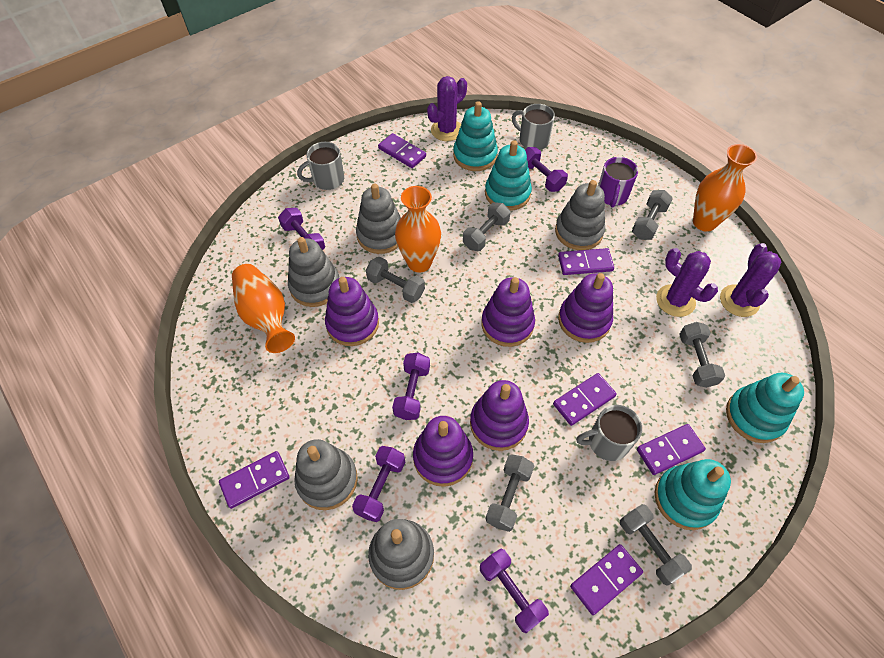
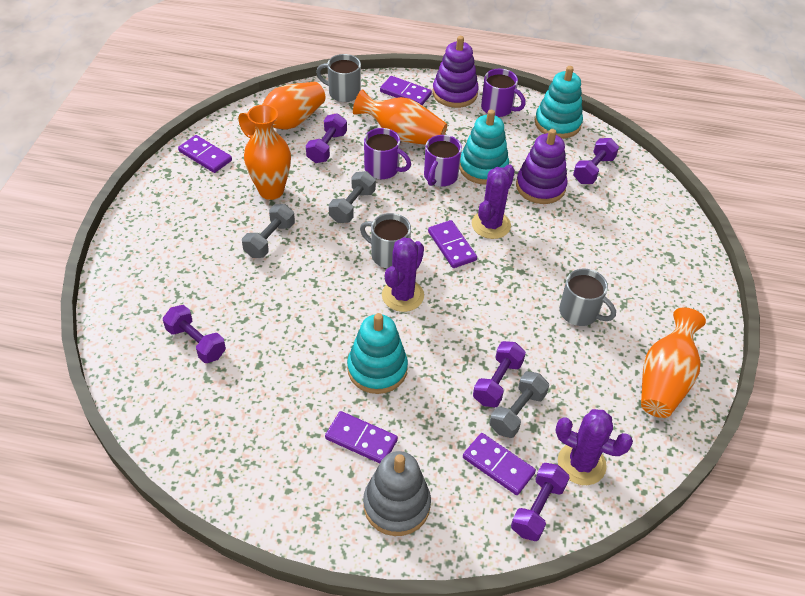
grey dumbbell: [366,257,425,303] [463,202,511,251] [486,454,534,532] [620,504,692,586] [632,190,673,240] [679,322,725,388] = 6 -> [242,204,295,258] [329,171,376,223] [490,371,549,438] = 3
grey stacking toy: [288,237,339,307] [294,439,358,510] [356,184,401,254] [368,519,434,590] [555,180,605,250] = 5 -> [363,451,431,536] = 1
orange vase: [232,264,295,353] [395,186,441,273] [693,144,757,232] = 3 -> [238,82,325,138] [244,105,291,200] [353,89,447,145] [641,307,706,418] = 4
purple domino: [219,451,290,509] [378,133,426,168] [553,373,617,426] [558,248,614,275] [570,544,643,615] [637,424,706,475] = 6 -> [178,135,232,173] [325,411,398,463] [380,76,432,105] [428,220,477,268] [463,433,536,495] = 5
purple mug: [598,157,638,208] = 1 -> [364,128,411,179] [424,135,462,186] [481,69,526,117] = 3
purple stacking toy: [325,277,379,346] [413,416,473,487] [470,380,529,451] [481,277,535,347] [558,273,613,343] = 5 -> [433,36,479,108] [516,129,568,204] = 2
turquoise stacking toy: [453,101,498,171] [485,140,532,211] [655,459,731,530] [726,373,804,443] = 4 -> [347,313,408,394] [459,110,509,185] [535,66,583,139] = 3

